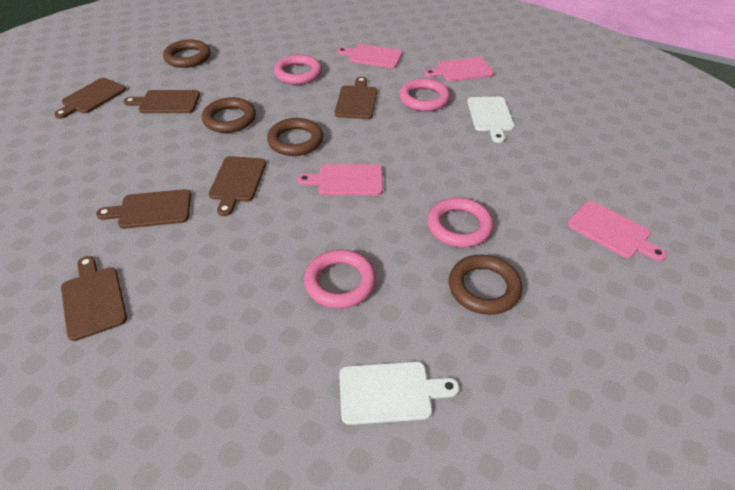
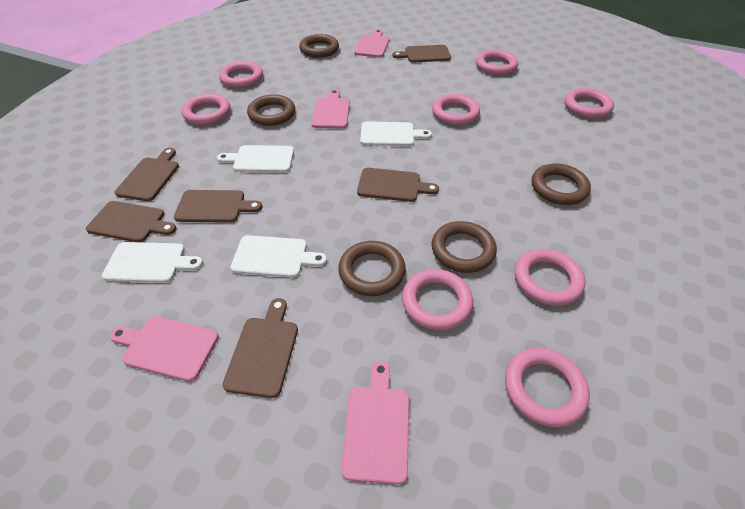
brown ring: [163,40,211,68] [202,97,256,133] [267,118,323,156] [449,255,522,315] = 4 -> [247,94,295,126] [299,34,339,58] [338,241,406,296] [432,221,497,273] [532,163,591,205] = 5
pink ring: [274,55,322,85] [304,249,376,309] [399,78,450,112] [427,197,493,248] = 4 -> [181,94,231,125] [219,61,263,88] [402,269,473,331] [432,94,480,125] [476,50,518,75] [505,348,590,427] [515,249,586,306] [565,88,614,119] = 8
white cutting board: [339,361,459,425] [467,97,515,143] = 2 -> [102,242,203,283] [217,145,294,172] [231,235,327,278] [360,121,432,146] = 4

